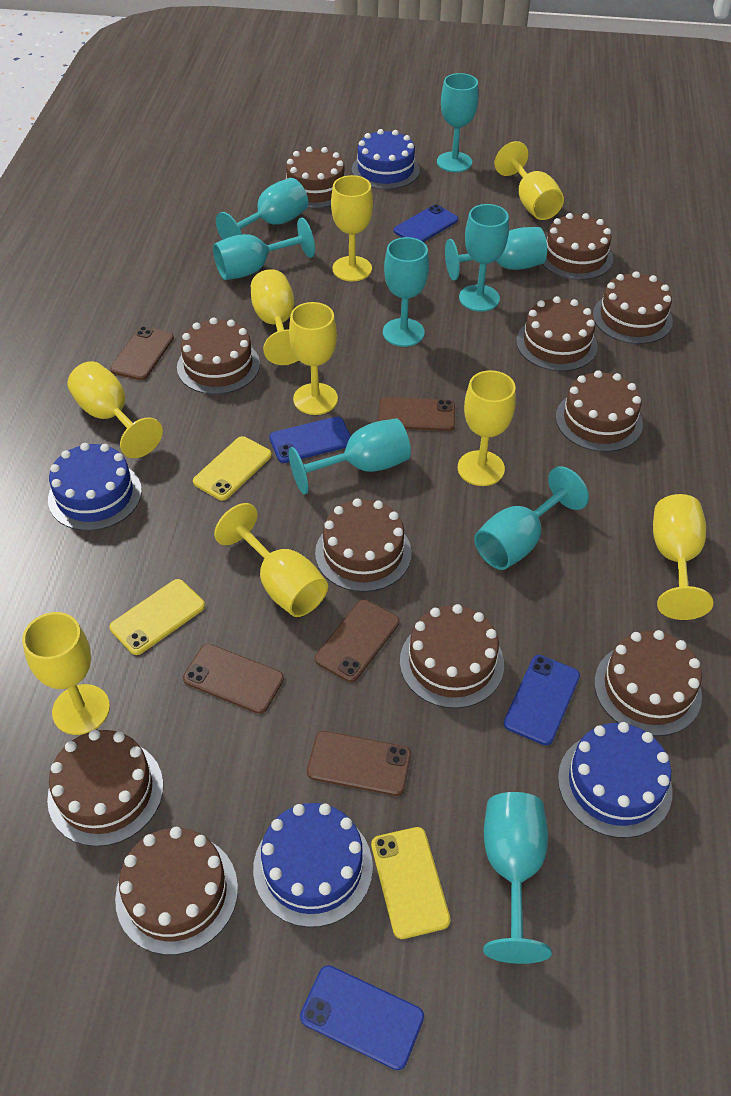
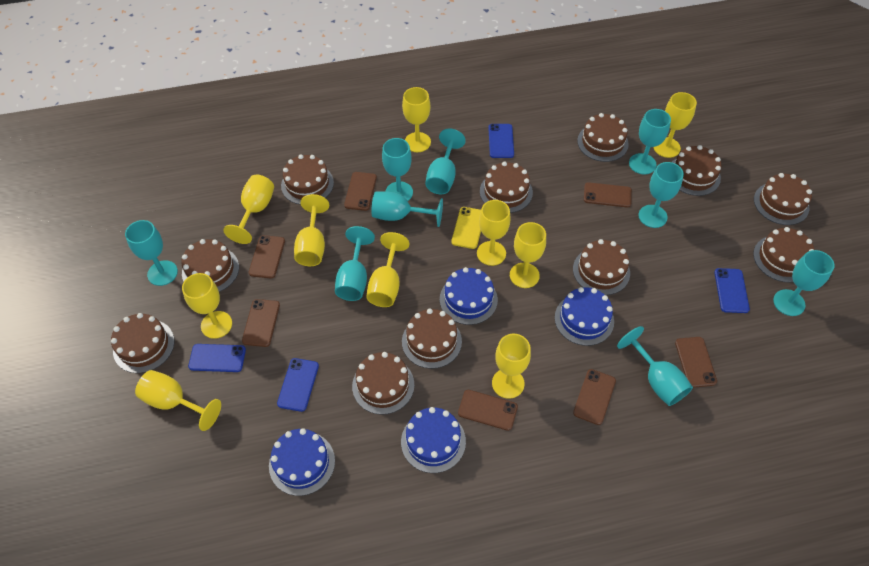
brown phone: [110,326,174,380] [183,644,284,714] [307,731,411,796] [315,600,399,682] [379,397,455,431] = 5 -> [242,299,280,347] [249,235,285,279] [344,172,377,211] [458,390,518,431] [573,369,616,425] [584,182,632,208] [675,337,717,388] = 7
yellow goblet: [22,612,110,735] [67,361,163,458] [214,503,328,617] [251,269,298,365] [289,302,338,415] [331,175,373,281] [457,370,516,486] [494,141,564,220] [653,494,713,620] = 9 -> [135,370,221,431] [182,273,232,339] [223,175,274,244] [294,194,329,266] [366,232,409,307] [402,87,431,152] [477,200,511,266] [492,334,531,399] [510,222,546,288] [653,92,697,158] = 10
yellow phone: [109,579,205,655] [193,436,272,500] [371,827,451,939] = 3 -> [451,207,481,249] = 1

